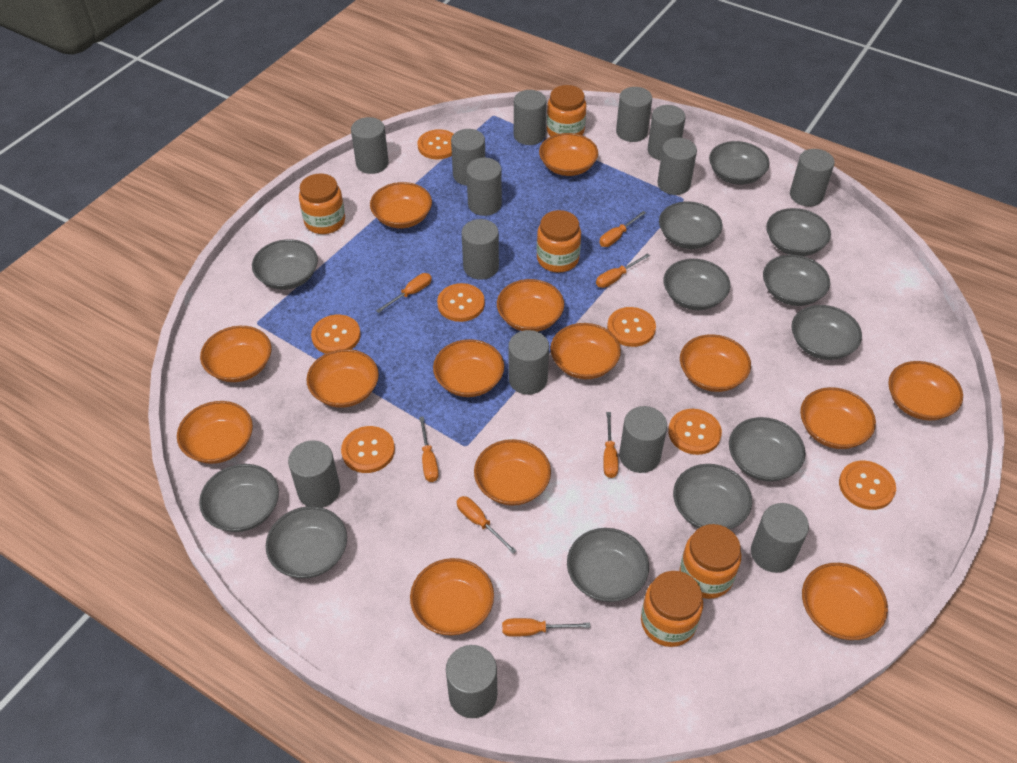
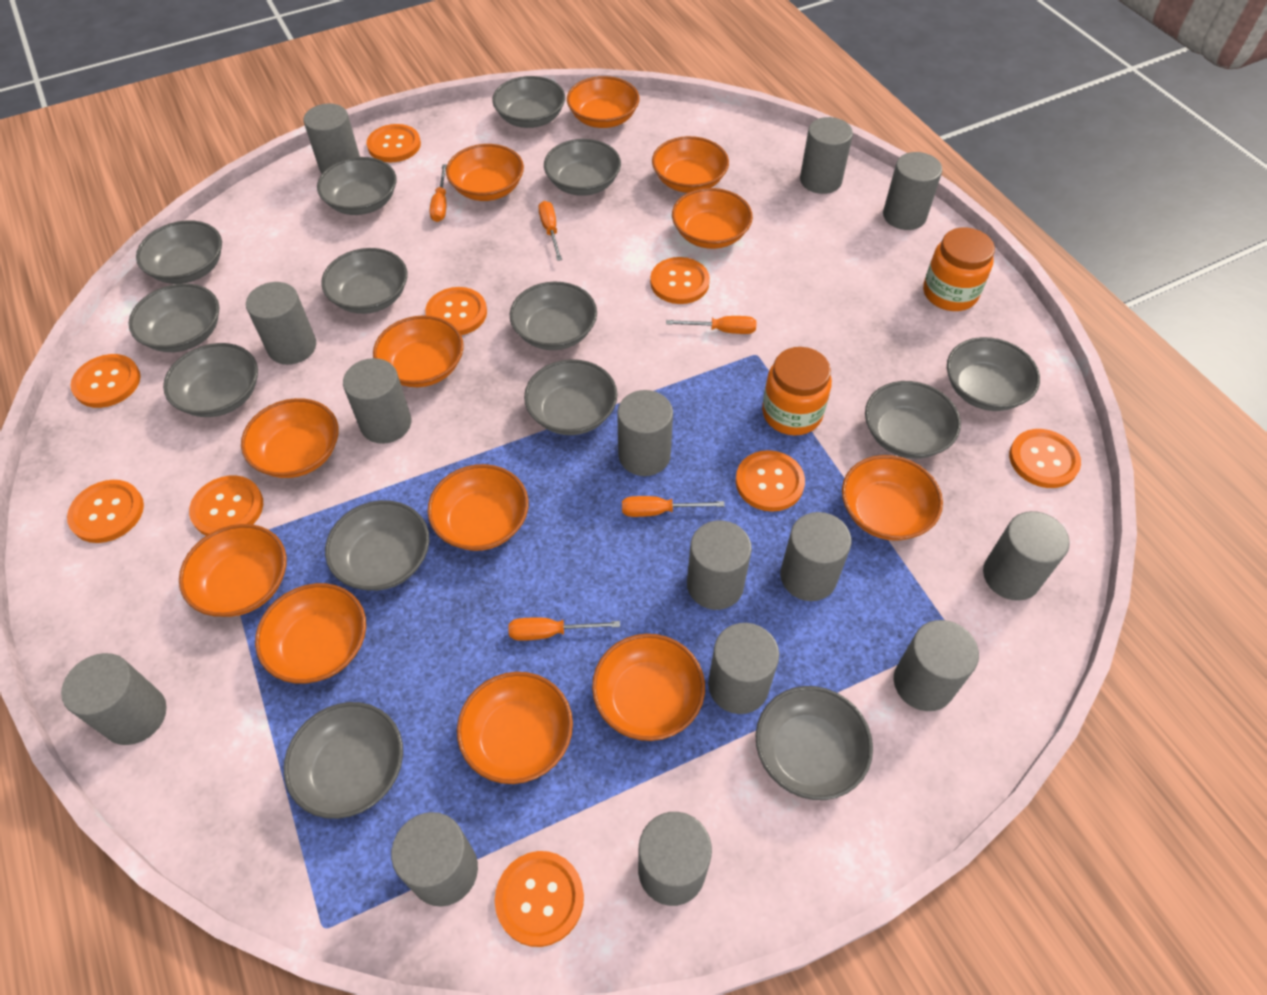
grey bowl: [199,464,279,532] [252,239,318,290] [266,506,347,578] [567,528,649,602] [659,202,722,249] [664,259,730,310] [673,464,752,529] [709,141,770,185] [729,417,805,482] [763,255,830,306] [766,208,831,256] [791,305,862,360] = 12 -> [129,284,219,352] [136,220,222,284] [163,343,258,417] [284,702,403,819] [317,157,397,215] [321,248,407,314] [325,500,429,591] [492,76,565,128] [510,281,597,350] [524,359,618,435] [544,139,621,196] [755,686,873,800] [865,381,961,459] [947,337,1040,411] = 14
orange bowl: [177,401,253,464] [200,326,271,382] [306,349,379,408] [370,182,432,228] [410,558,494,635] [433,339,504,397] [474,439,551,506] [497,279,564,332] [539,133,598,176] [550,323,621,379] [680,334,751,392] [800,387,876,449] [802,563,888,640] [888,361,963,421] = 14 -> [179,524,287,617] [241,398,339,478] [255,583,366,684] [373,316,463,387] [427,464,529,551] [446,144,524,201] [457,672,573,784] [567,76,639,128] [592,634,705,741] [652,136,729,193] [672,188,753,249] [842,455,943,541] = 12
orange button: [311,315,361,354] [341,426,395,473] [418,129,453,159] [437,283,485,322] [607,307,656,347] [668,409,722,455] [839,460,896,510] = 7 -> [67,480,144,543] [70,354,141,408] [189,476,263,536] [367,124,421,162] [425,287,487,335] [495,851,584,947] [650,257,710,304] [736,450,805,512] [1009,429,1081,488] = 9
orange jar: [299,174,345,234] [537,210,581,272] [547,85,586,136] [641,571,703,647] [679,524,741,599] = 5 -> [762,347,832,436] [923,228,995,311] = 2
orange screwdriver: [376,273,432,313] [419,416,439,482] [457,496,517,554] [502,618,590,637] [596,253,650,288] [599,211,646,247] [603,412,618,478] = 7 -> [429,165,447,222] [508,617,620,641] [538,201,562,261] [622,496,725,517] [666,316,756,334] = 5

